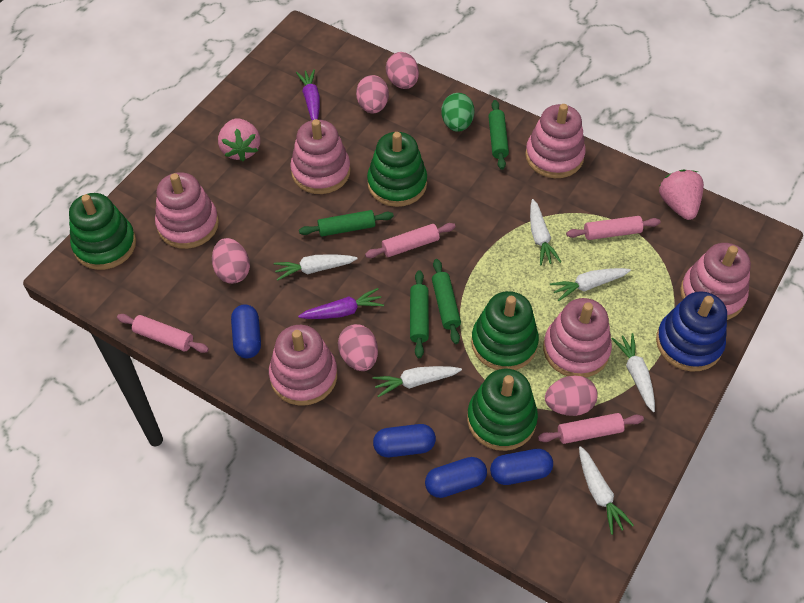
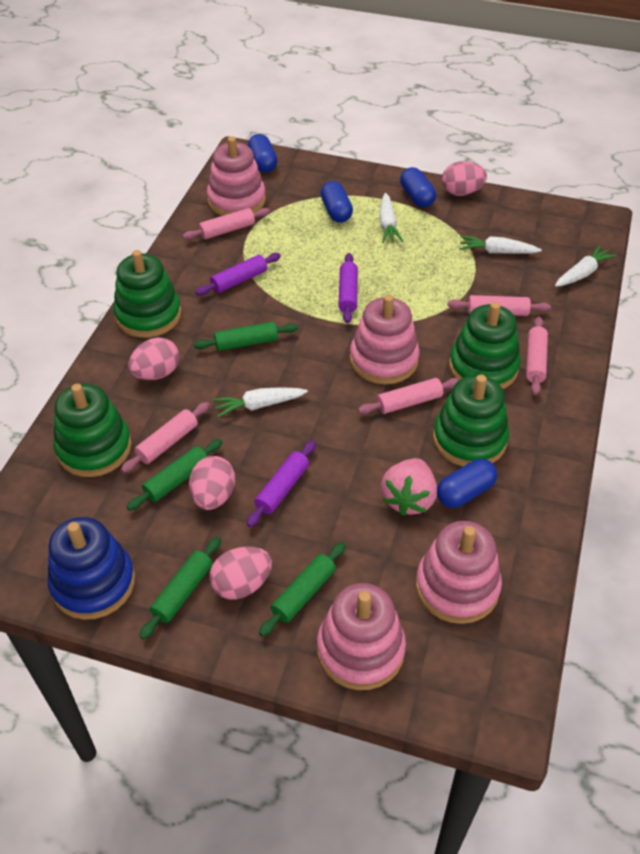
green egg: [441,93,474,132] = 1 -> none = 0
pink egg: [212,238,250,284] [338,324,378,371] [356,75,389,114] [386,52,419,89] [545,375,598,416] = 5 -> [128,337,180,380] [189,456,235,510] [209,546,272,599] [442,161,487,196] = 4
pink rolling pin: [117,314,209,353] [365,223,456,258] [538,413,644,444] [566,216,661,240] = 4 -> [121,402,210,473] [182,208,270,240] [358,378,460,414] [448,295,551,316] [526,316,548,395] = 5
pink stacking toy: [155,172,219,249] [269,325,337,406] [290,119,350,194] [525,104,586,178] [543,298,612,378] [680,243,751,320] = 6 -> [207,136,266,216] [317,583,406,690] [350,294,419,384] [416,521,502,624] = 4
pink strawberry: [218,118,260,161] [659,169,704,220] = 2 -> [381,458,437,516] = 1
purple carrot: [296,69,320,120] [298,288,384,319] = 2 -> none = 0
purple rolling pin: none = 0 -> [195,253,281,296] [247,440,316,527] [338,253,358,323] = 3
white carrot: [274,254,358,281] [372,366,462,397] [530,199,561,265] [550,268,631,301] [579,446,634,535] [612,333,655,412] = 6 -> [213,387,308,418] [379,193,403,243] [460,236,542,254] [555,245,617,287] = 4

